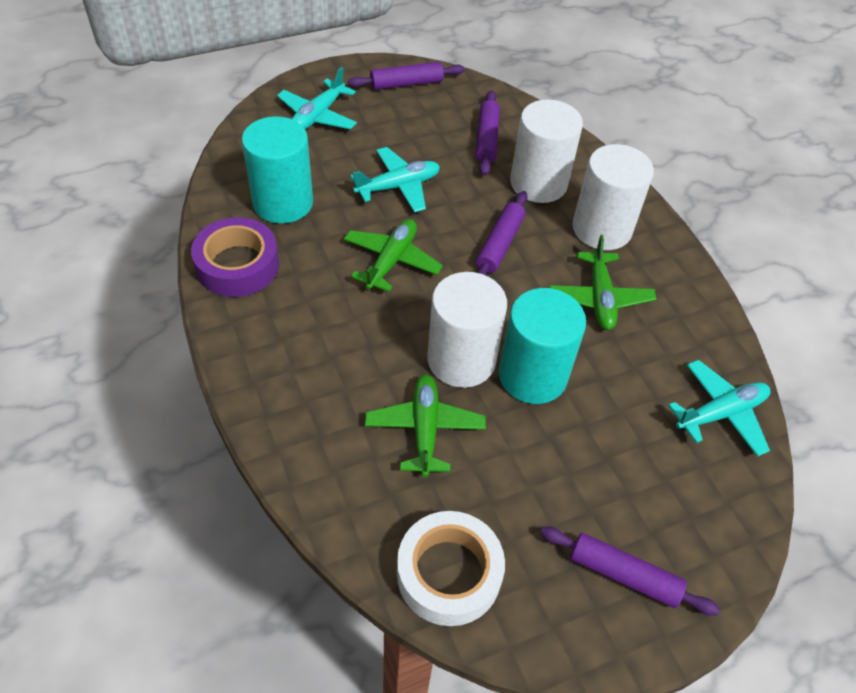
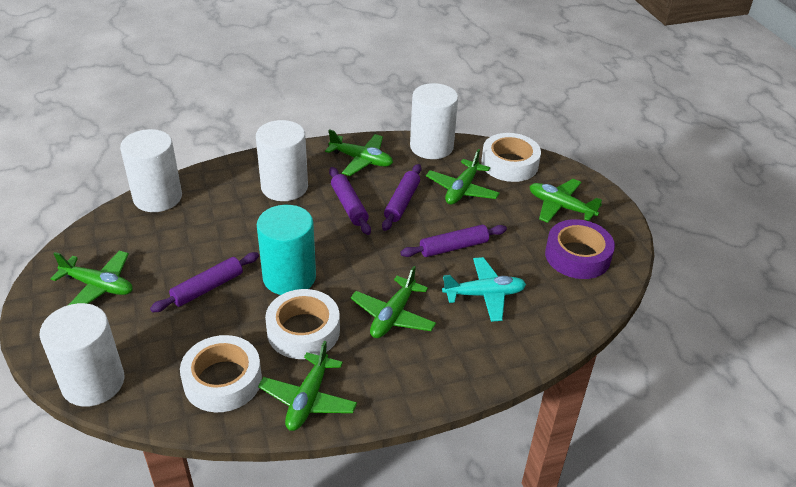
green plane: [344,219,443,292] [365,375,486,477] [549,235,656,330] = 3 -> [50,250,133,305] [258,341,357,431] [325,129,393,176] [350,266,436,338] [426,149,500,204] [529,179,602,223] = 6
turquoise cylinder: [242,116,313,224] [499,288,586,404] = 2 -> [257,205,316,295] = 1
turquoise plane: [277,67,357,130] [350,147,440,213] [668,360,770,457] = 3 -> [442,257,526,322] = 1
white cylinder: [427,272,507,388] [510,100,583,203] [572,144,654,250] = 3 -> [39,303,124,407] [120,129,182,212] [256,120,308,201] [410,83,458,159] = 4
white tape: [397,511,505,626] = 1 -> [180,335,262,412] [265,289,340,359] [481,133,541,182] = 3

